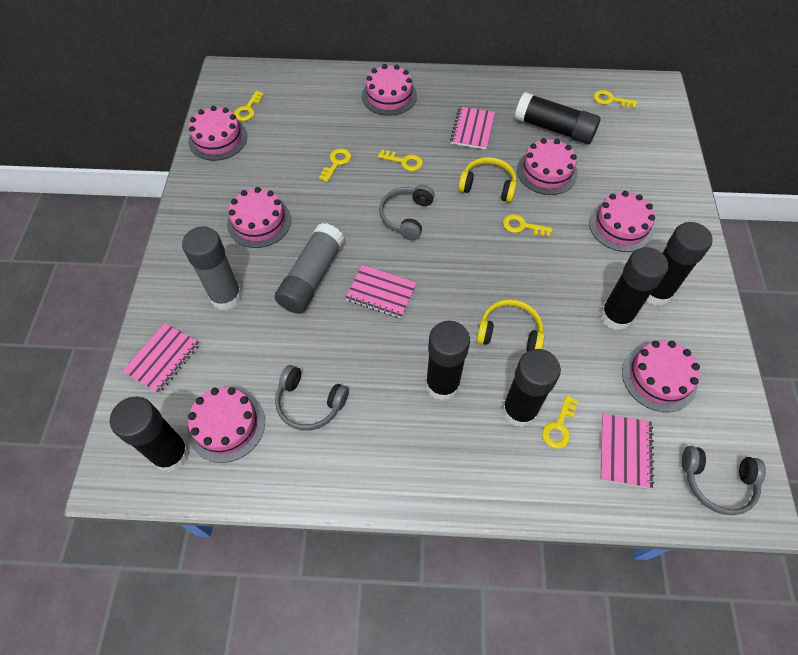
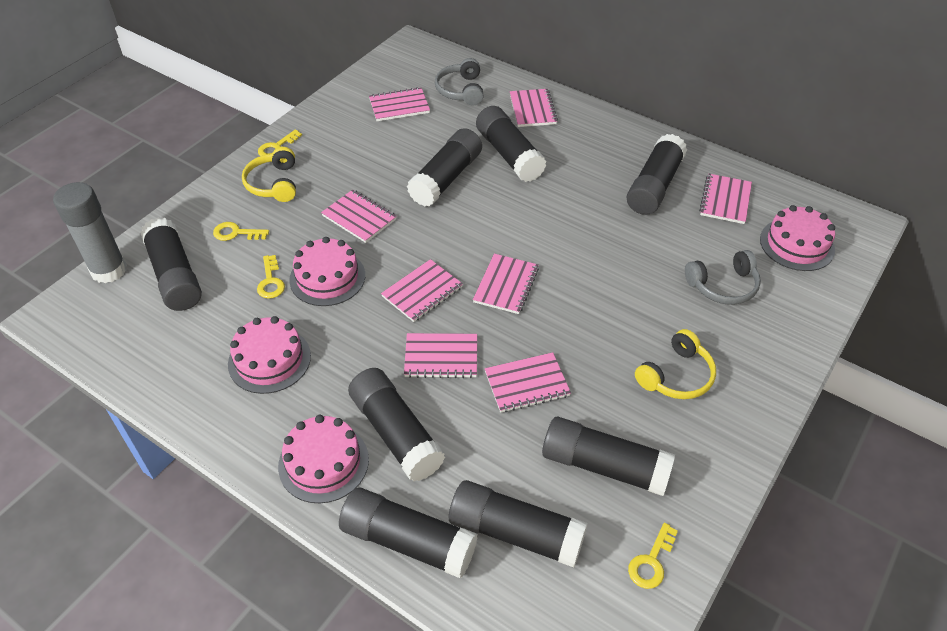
black glue stick: [110,397,190,472] [425,321,470,400] [502,349,561,427] [515,92,601,144] [600,247,668,330] [646,222,713,306] = 6 -> [140,217,202,311] [339,488,478,578] [348,368,445,482] [407,128,482,207] [449,480,588,567] [476,106,546,182] [542,417,675,496] [627,134,687,215] = 8
grey glue stick: [182,226,242,310] [275,223,344,314] = 2 -> [53,182,127,283] = 1
grey headphones: [275,365,349,430] [379,185,435,240] [682,446,766,515] = 3 -> [435,58,484,105] [685,250,761,305] = 2
pink cake: [188,106,247,161] [188,387,265,463] [227,187,291,248] [362,64,417,116] [517,138,578,195] [589,191,655,252] [622,341,700,412] = 7 -> [228,316,311,394] [278,415,369,503] [289,237,365,306] [760,205,835,271] = 4
pink notebook: [122,323,200,394] [345,265,417,318] [450,107,495,150] [600,414,654,489] = 4 -> [321,190,397,243] [369,87,430,121] [381,259,463,322] [404,333,477,378] [473,254,539,314] [485,352,571,413] [510,89,558,127] [699,174,752,224] = 8
yellow key: [234,91,264,121] [319,148,351,182] [378,150,423,171] [503,214,553,237] [542,395,578,449] [593,90,637,108] = 6 -> [213,222,269,241] [257,255,285,299] [258,129,302,156] [628,523,678,589] = 4

